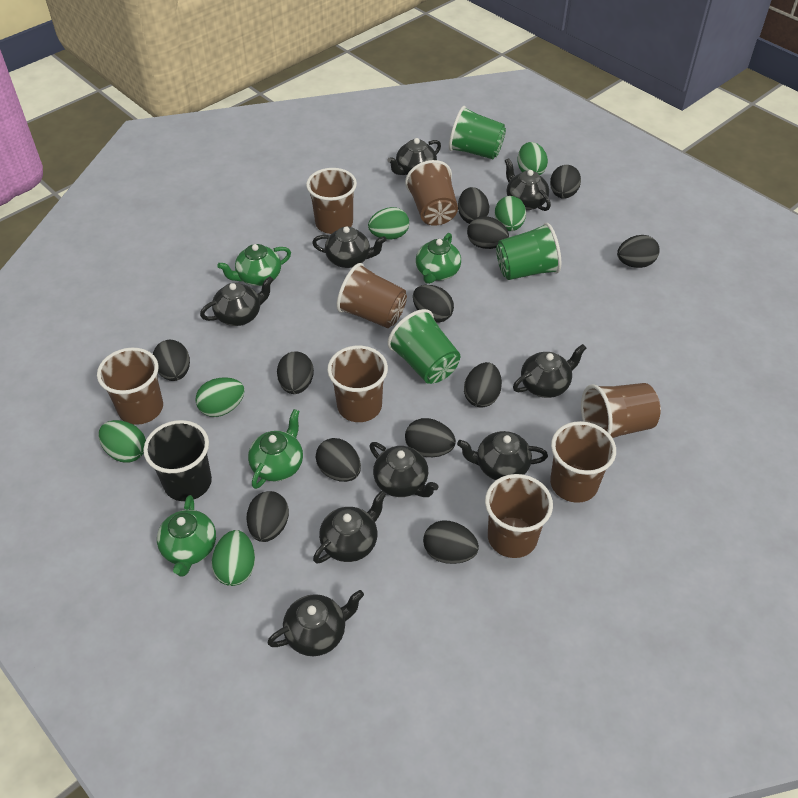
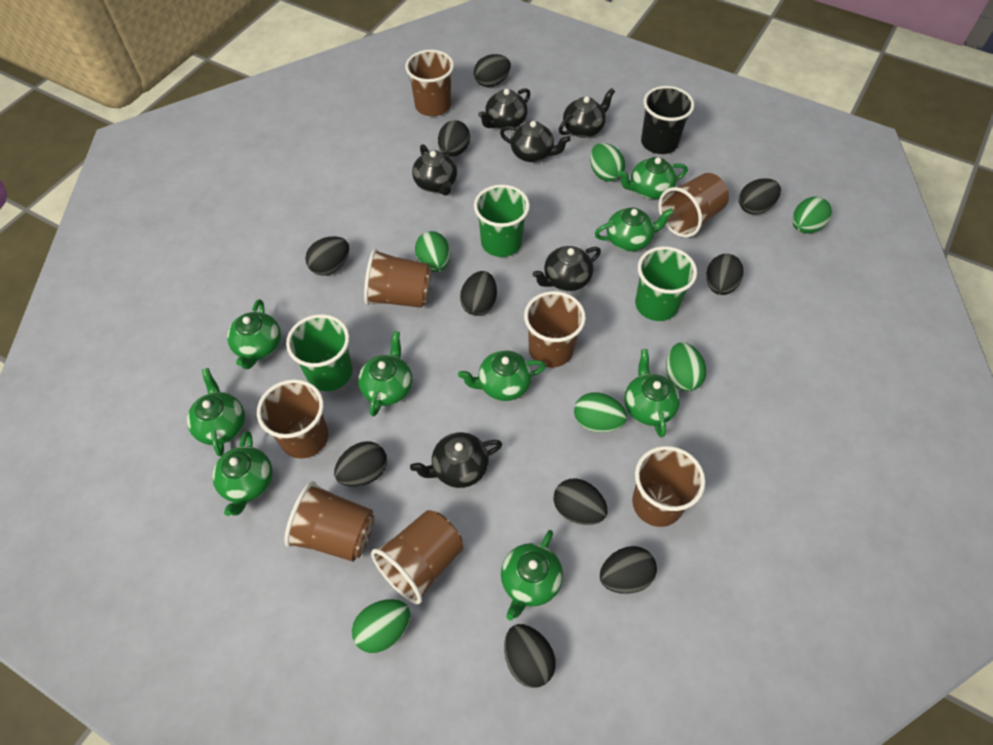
black egg: [153,340,190,381] [246,491,289,542] [277,351,314,394] [316,438,361,482] [405,418,456,457] [413,285,454,323] [423,521,479,564] [458,187,489,224] [464,362,502,408] [467,216,509,249] [550,165,581,199] [617,235,660,268] = 12 -> [305,236,349,276] [334,442,387,486] [438,120,470,157] [460,271,497,316] [474,54,511,87] [504,624,556,688] [553,479,608,525] [600,546,657,594] [706,254,744,295] [739,178,781,215] = 10
black teapot: [200,276,273,326] [268,590,364,656] [312,226,386,268] [313,491,386,564] [369,442,438,497] [387,138,441,175] [457,431,548,480] [505,158,551,211] [513,344,586,398] = 9 -> [410,432,502,488] [412,144,457,196] [478,88,530,129] [500,121,570,162] [533,246,601,291] [559,88,615,138] = 6
green teapot: [157,495,216,576] [217,244,291,286] [248,409,303,489] [416,233,461,284] = 4 -> [187,368,245,456] [212,431,272,516] [227,299,281,369] [358,331,412,416] [458,350,546,401] [501,530,563,620] [595,208,674,251] [618,157,688,199] [624,349,680,438] = 9

